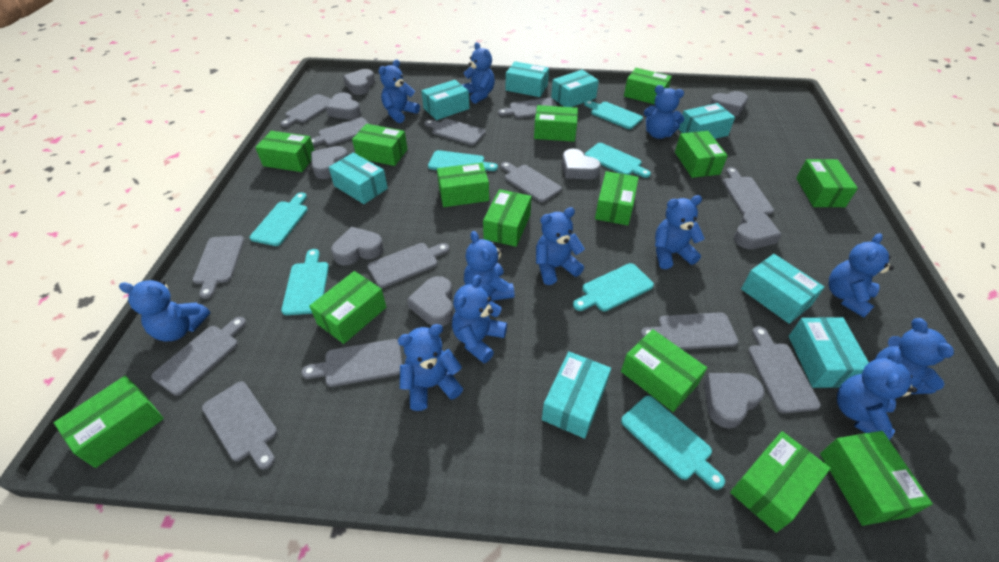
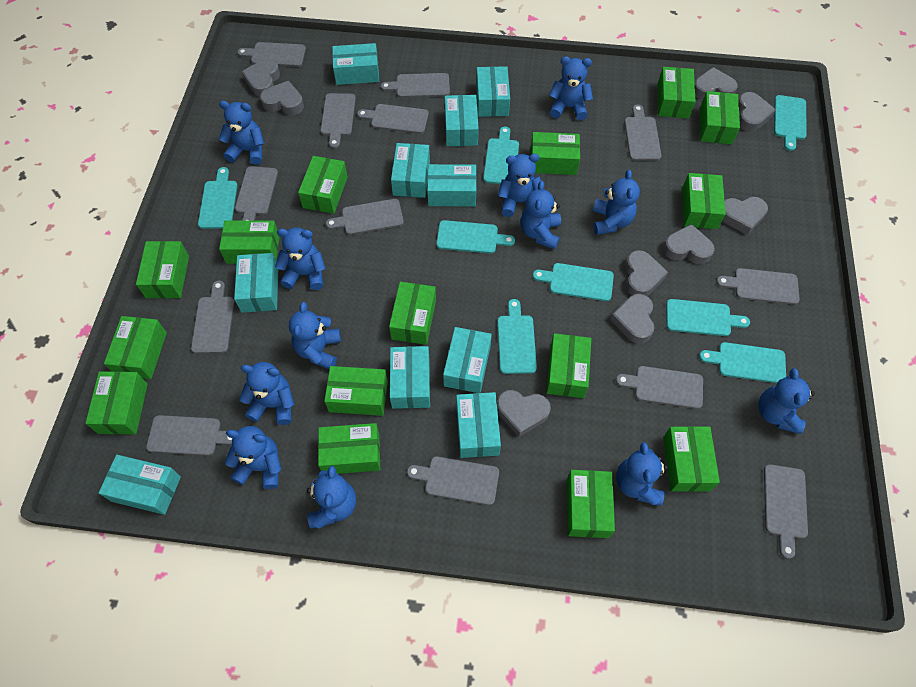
green box: [54,376,164,468] [255,131,315,172] [309,271,386,344] [352,124,408,166] [437,163,489,207] [483,189,531,247] [534,105,578,142] [595,171,639,225] [621,329,707,412] [624,68,672,104] [675,131,728,178] [730,431,831,533] [796,159,858,207] [820,431,933,526] = 14 -> [85,371,148,435] [104,316,167,379] [136,241,189,298] [219,220,280,264] [298,156,348,214] [318,423,380,474] [324,366,388,416] [389,282,436,345] [531,132,580,175] [546,333,591,398] [567,470,615,538] [658,67,696,118] [663,426,720,492] [682,173,726,229] [700,91,740,144] = 15
turquoise box: [329,153,388,204] [421,80,470,120] [506,61,549,97] [542,351,611,439] [551,70,599,107] [679,103,735,139] [741,254,825,324] [789,317,869,388] = 8 -> [99,455,181,515] [234,253,278,313] [332,43,379,85] [390,346,430,409] [391,143,430,198] [427,164,477,206] [443,327,492,393] [445,95,479,146] [456,392,501,458] [476,66,510,117] = 10
turquoise cutting board: [250,192,308,246] [281,249,329,315] [428,150,498,171] [573,263,654,311] [584,100,643,129] [585,143,651,178] [621,396,725,490] = 7 -> [198,167,238,229] [436,220,515,254] [483,127,519,184] [497,299,537,374] [533,263,614,301] [666,299,750,336] [699,342,786,383] [774,95,807,151] = 8

